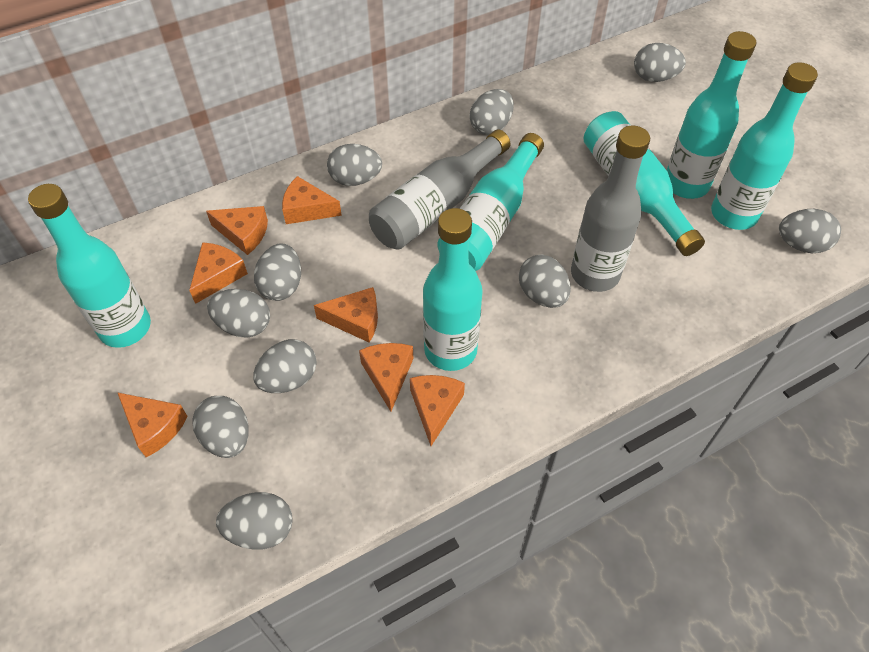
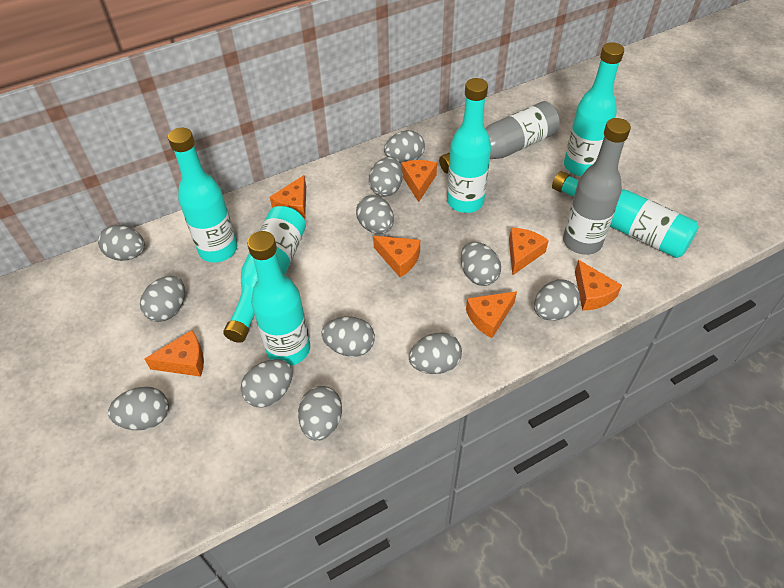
grey egg: [192,396,249,458] [207,289,270,337] [216,492,293,550] [253,339,317,393] [254,243,301,301] [327,144,382,186] [470,89,514,135] [519,255,571,308] [634,43,686,82] [779,209,841,253] = 10 -> [98,225,145,261] [108,387,169,430] [140,276,185,322] [241,359,293,408] [298,386,342,441] [321,316,375,357] [356,195,394,234] [369,157,403,197] [384,130,425,163] [409,332,462,374] [461,242,501,286] [534,279,580,321] = 12

